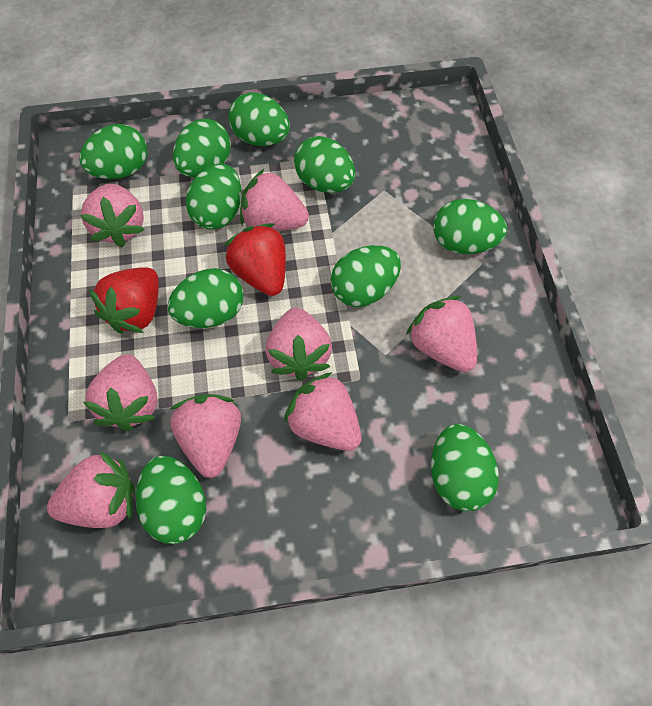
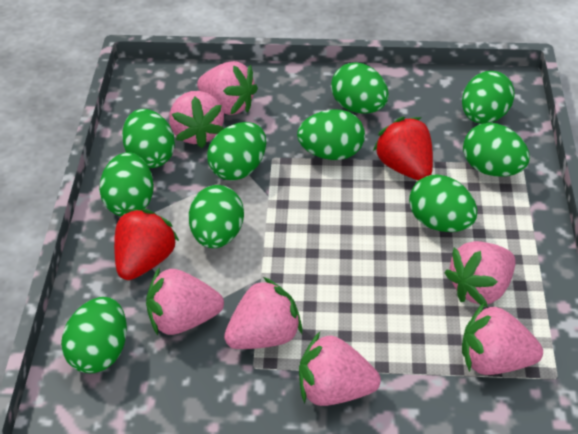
pink strawberry: [47,451,136,528] [80,183,144,247] [83,354,157,431] [170,394,241,478] [240,169,309,231] [266,308,332,381] [284,372,361,451] [406,296,477,372] = 8 -> [146,267,224,335] [169,91,224,148] [197,61,258,115] [224,277,302,349] [299,332,381,406] [444,241,516,307] [462,303,543,375] = 7

